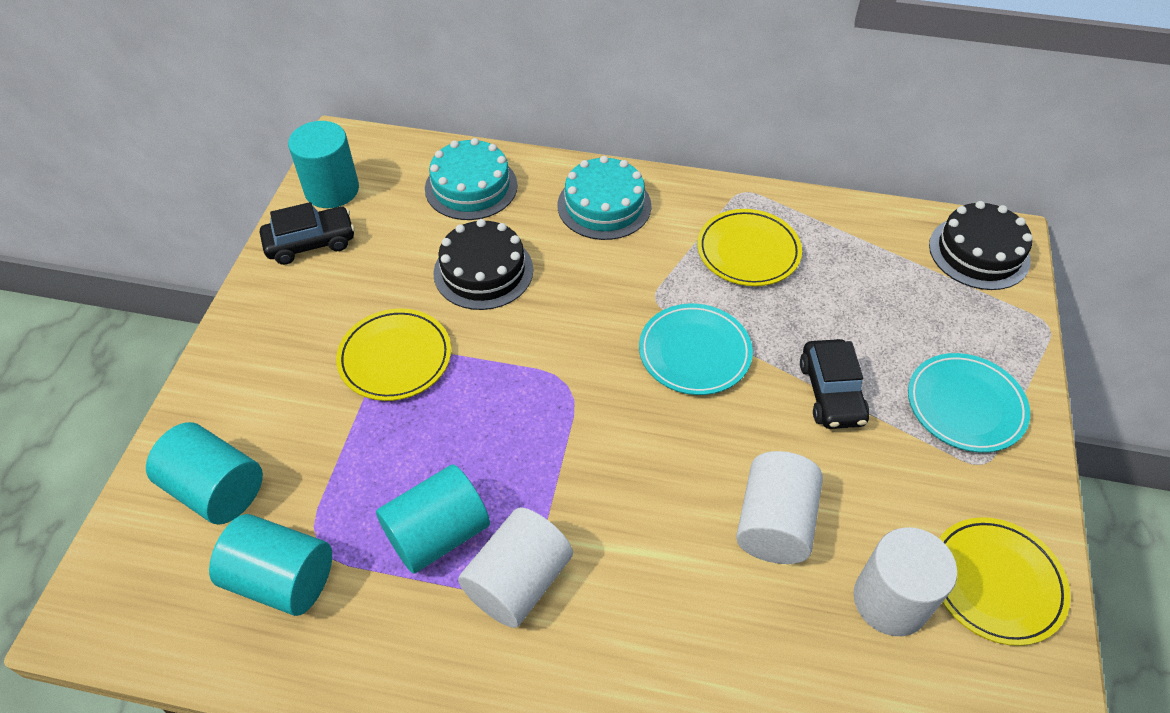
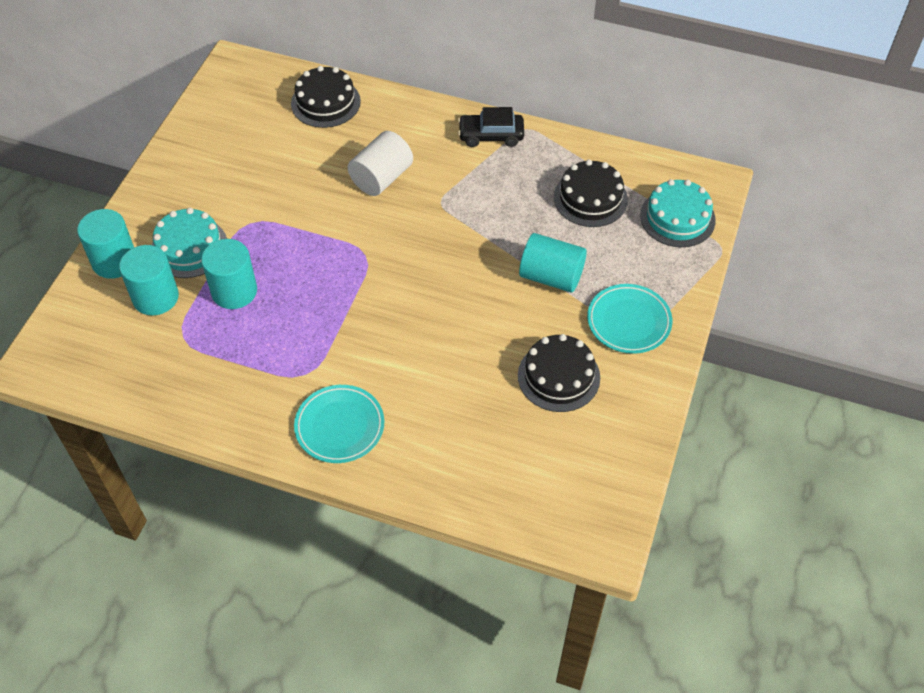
black cake: [433,219,533,310] [929,201,1033,290] = 2 -> [291,66,361,128] [518,334,600,412] [554,159,628,227] = 3
black car: [260,202,355,265] [800,339,869,429] = 2 -> [458,107,524,147] = 1
white cylinder: [458,507,573,628] [736,451,823,564] [853,527,957,636] = 3 -> [347,131,413,196] = 1
yellow plate: [336,309,451,401] [697,209,802,286] [939,517,1071,646] = 3 -> none = 0

